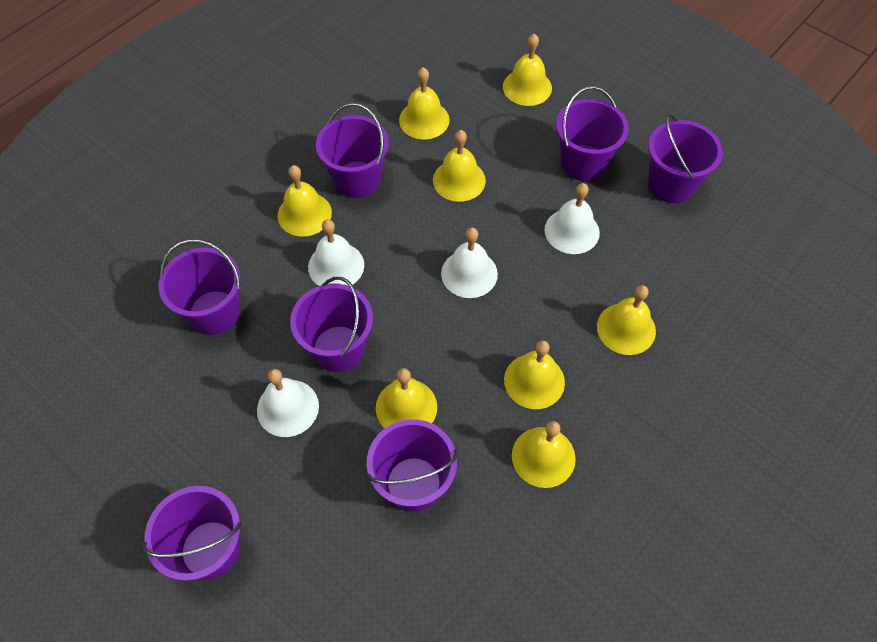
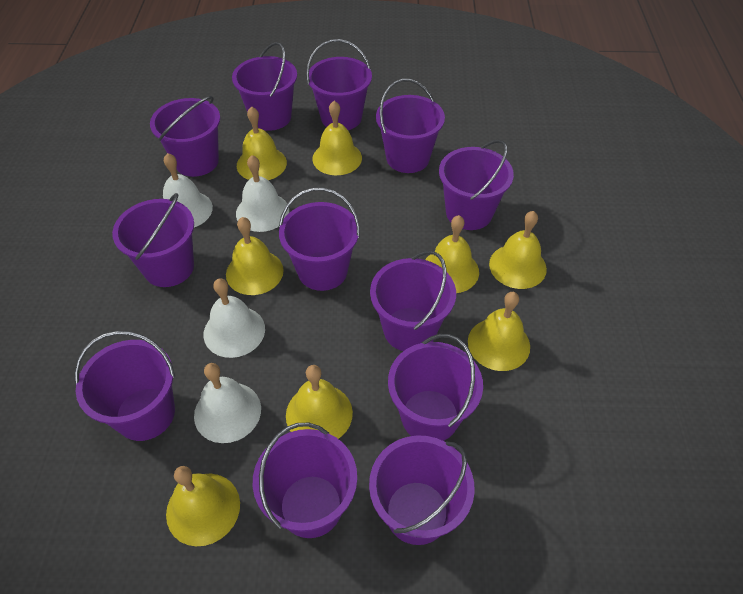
purple bucket: [142,486,242,581] [158,239,240,335] [290,277,373,372] [316,103,389,198] [366,419,458,512] [556,86,629,181] [648,114,723,203] = 7 -> [74,331,175,441] [112,193,194,287] [150,96,220,177] [232,42,297,131] [253,423,357,538] [279,188,360,291] [306,39,372,130] [369,435,475,545] [370,251,456,351] [376,79,445,173] [388,334,483,441] [439,140,514,230] = 12

